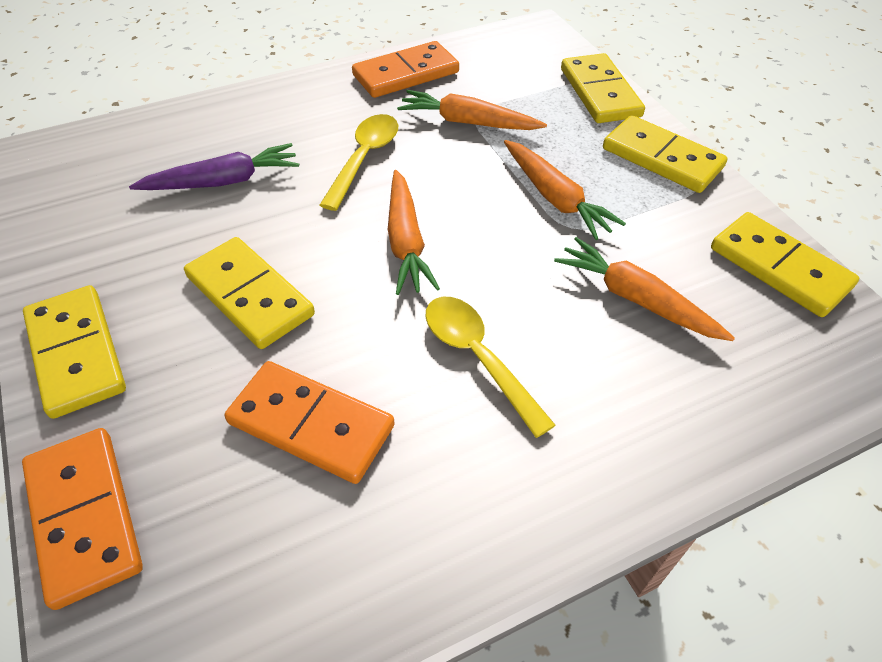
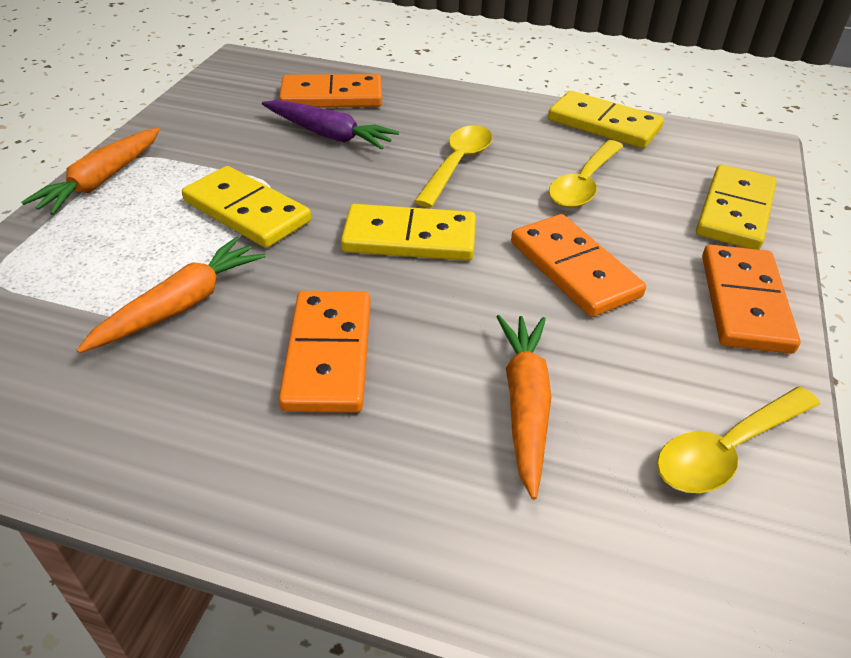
orange carrot: [388,170,440,295] [397,90,547,130] [504,140,626,240] [554,237,735,341] = 4 -> [21,128,160,215] [76,237,265,353] [497,315,552,500] = 3
orange domino: [22,428,143,610] [225,361,395,484] [352,41,459,98] = 3 -> [279,74,382,108] [279,291,370,413] [511,214,646,317] [702,245,800,354] = 4
yellow domino: [23,285,126,419] [184,237,315,349] [561,53,645,123] [603,115,728,193] [711,212,859,317] = 5 -> [182,166,311,248] [341,204,476,261] [548,91,664,148] [696,164,777,250] = 4
yellow spoon: [320,114,398,211] [425,297,556,438] = 2 -> [414,125,492,208] [549,140,623,208] [657,386,820,493] = 3

